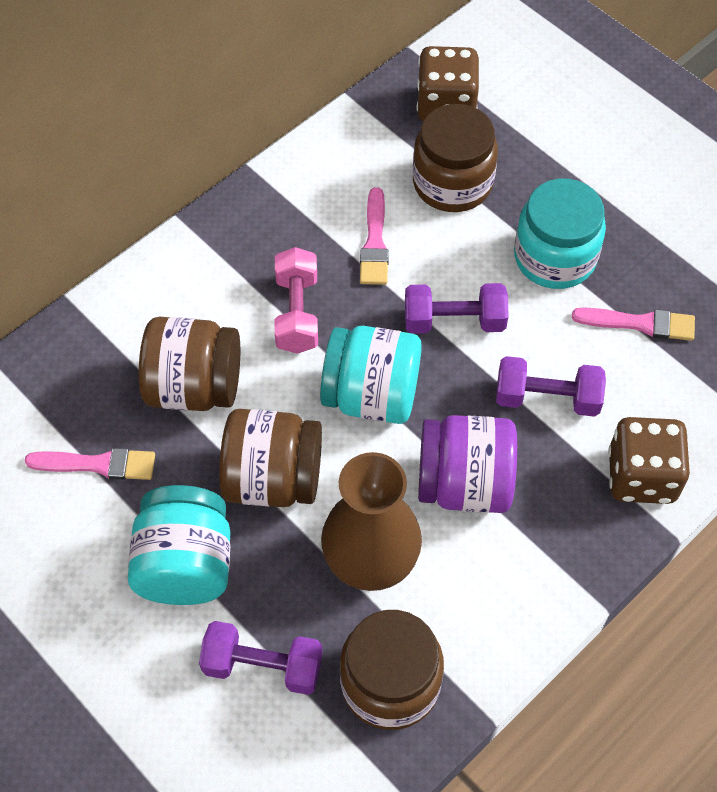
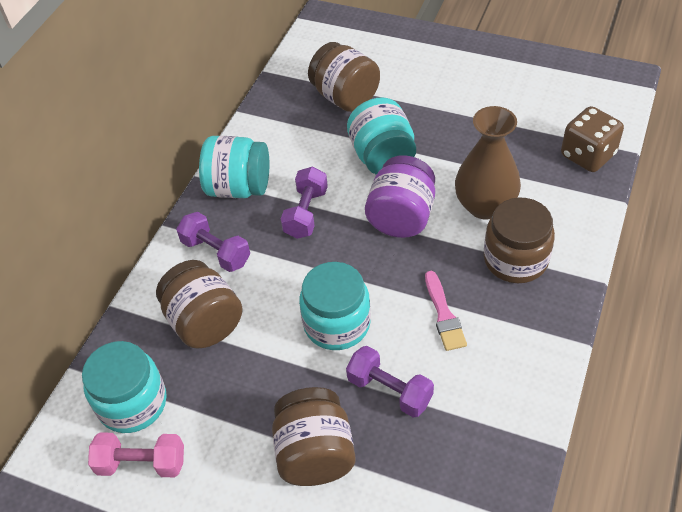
brown dice: [416,46,480,121] [608,417,690,504] = 2 -> [561,106,624,172] = 1
pink brush: [24,448,155,480] [360,187,389,285] [572,307,695,341] = 3 -> [425,271,467,351] = 1
turquoise jar: [128,485,231,605] [320,326,422,424] [514,178,606,289] = 3 -> [82,341,166,433] [199,136,269,198] [299,262,371,350] [347,97,416,175] = 4

